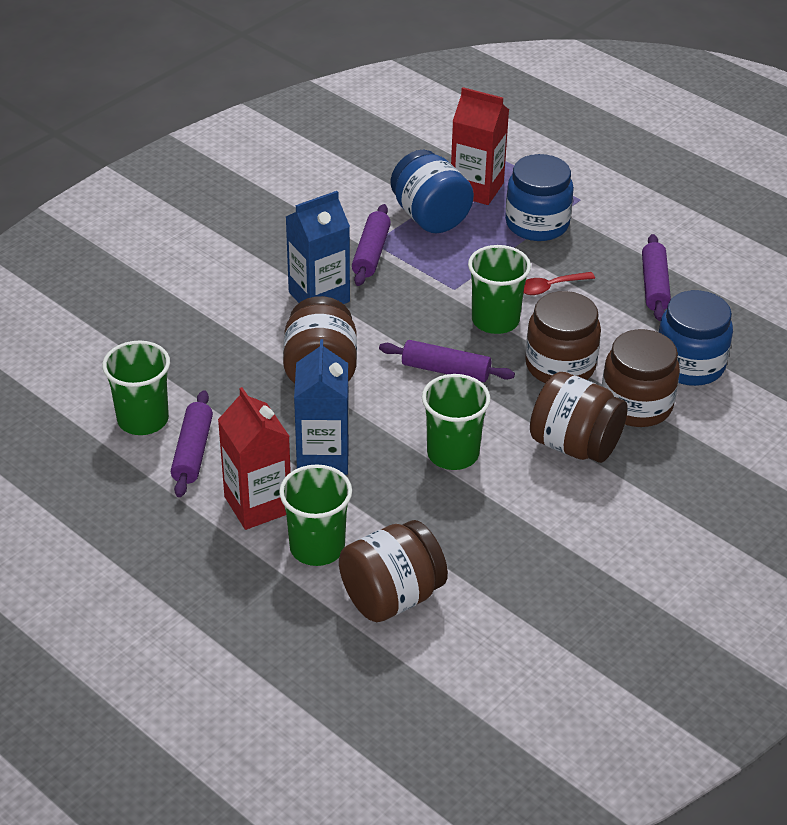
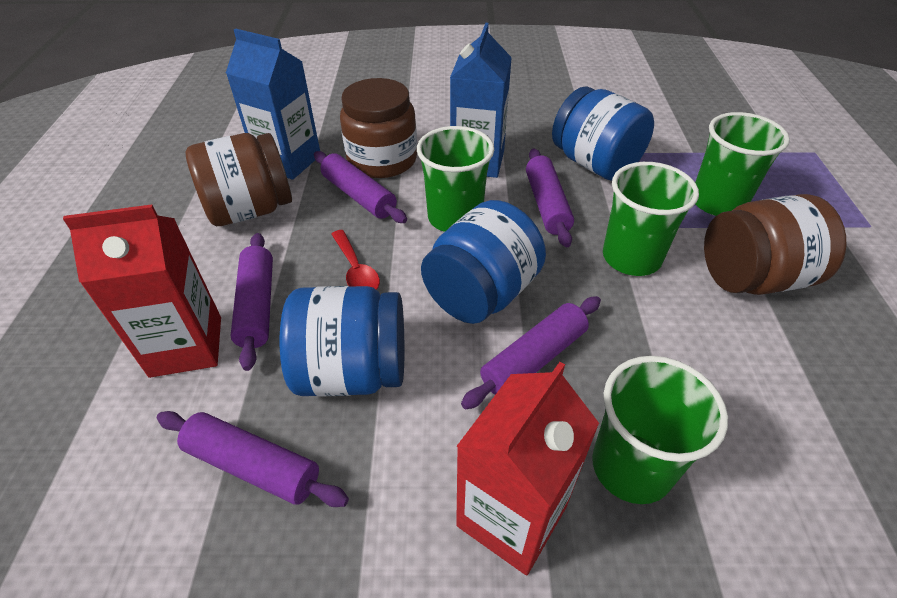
brown jar: [283,296,357,384] [339,520,448,622] [525,291,601,383] [530,372,628,463] [602,329,680,427] = 5 -> [185,133,292,226] [340,78,417,178] [704,194,846,295] = 3
purple rolling pin: [171,390,213,497] [352,204,391,286] [379,340,515,382] [642,234,671,321] = 4 -> [157,411,349,507] [230,233,273,371] [314,151,407,223] [461,296,601,409] [526,149,574,247] = 5

